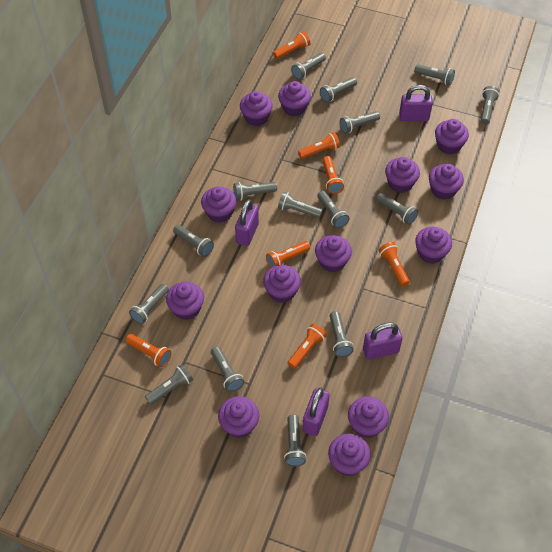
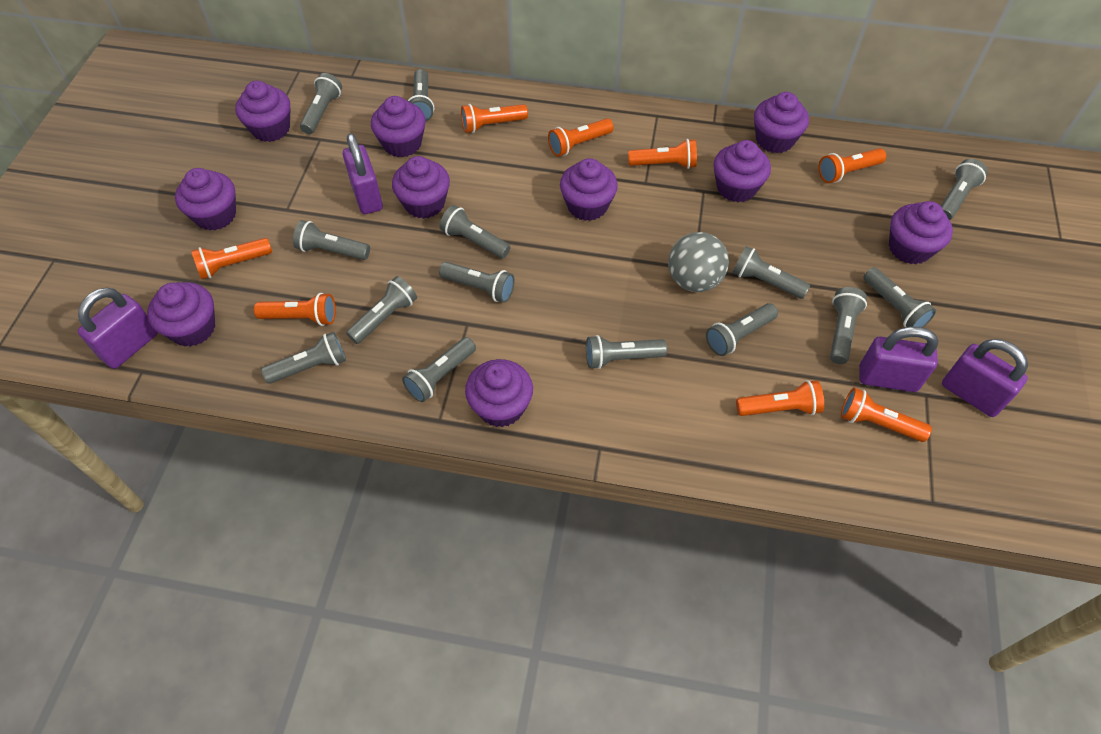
grey ball: none = 0 -> [668,232,729,292] = 1
grey flashlight: [129,284,169,324] [145,364,193,405] [173,225,214,257] [211,347,244,392] [233,182,277,200] [278,192,322,218] [284,415,306,467] [291,53,326,80] [317,191,350,228] [320,77,357,102] [330,311,354,357] [340,111,380,134] [377,193,418,225] [414,64,455,85] [481,86,499,124] = 15 -> [261,332,346,384] [293,220,370,260] [300,73,342,134] [346,276,417,344] [402,337,476,402] [408,69,434,122] [439,262,515,303] [440,205,510,258] [586,335,667,369] [706,303,778,356] [732,246,810,299] [830,287,867,364] [864,267,936,328] [941,159,988,220] = 14
orange flashlight: [126,334,171,367] [266,241,310,268] [273,31,310,59] [288,324,327,369] [298,132,340,159] [322,156,344,194] [379,242,410,286] = 7 -> [191,238,272,279] [254,293,336,326] [461,104,528,133] [548,118,614,157] [628,139,697,169] [736,380,824,416] [818,148,886,183] [841,388,932,442] = 8
purple cupcake: [166,282,204,320] [201,187,237,223] [218,396,259,438] [240,91,273,126] [263,265,301,303] [278,81,311,116] [315,235,352,272] [328,434,371,476] [348,397,389,438] [385,157,420,193] [415,227,452,264] [429,164,464,200] [435,119,469,154] = 13 -> [147,282,215,347] [175,168,236,231] [235,81,291,142] [371,96,426,157] [392,156,450,219] [465,359,533,427] [560,158,618,221] [714,140,771,202] [754,92,809,153] [889,201,953,264] = 10

